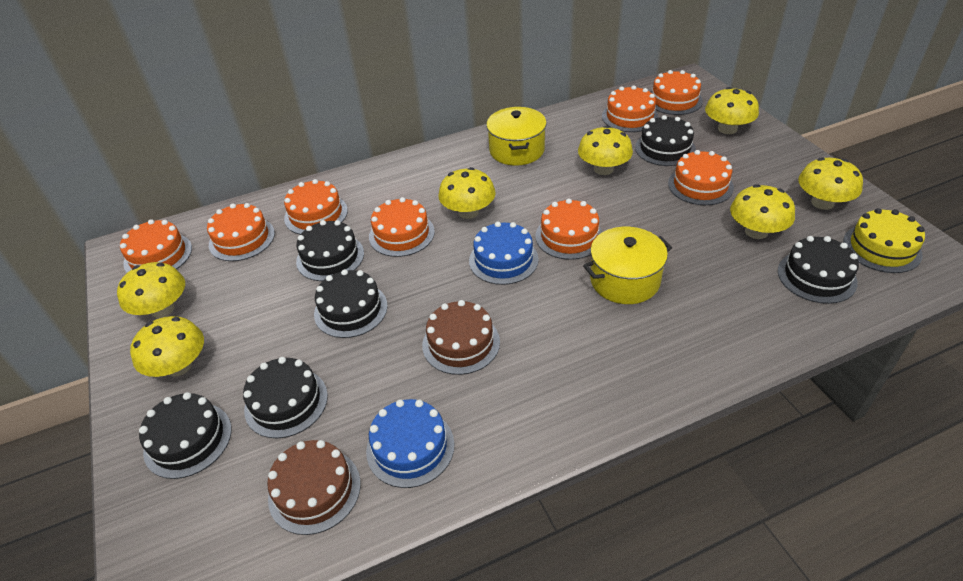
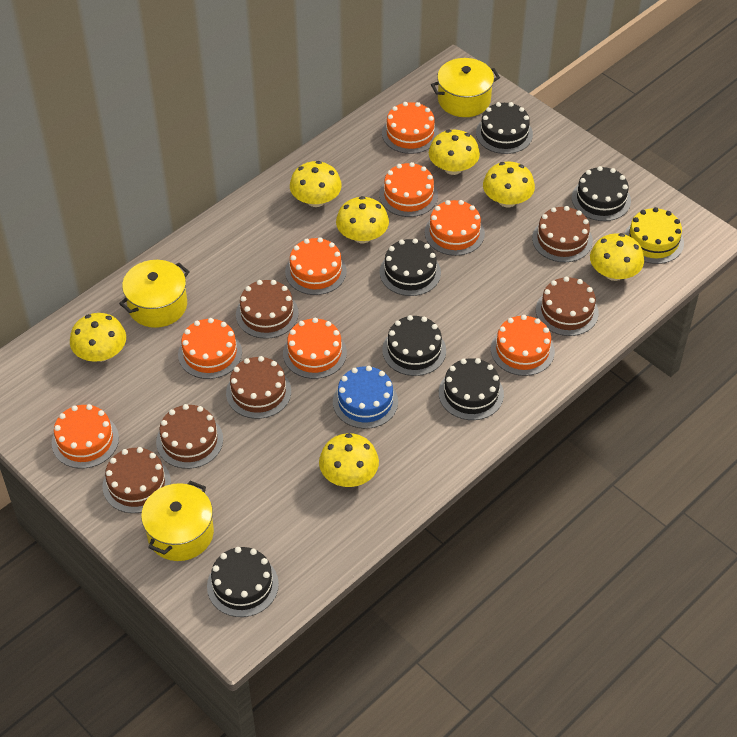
blue cake: [366,399,455,488] [469,222,539,285] = 2 -> [333,366,398,429] = 1
brown cake: [267,440,361,535] [422,300,500,375] = 2 -> [102,447,171,513] [156,404,223,469] [226,356,291,419] [236,280,299,339] [532,206,593,262] [536,277,599,336] = 6
yellow pot: [486,107,547,166] [583,227,672,304] = 2 -> [119,260,190,328] [141,481,214,561] [431,58,500,117] = 3

